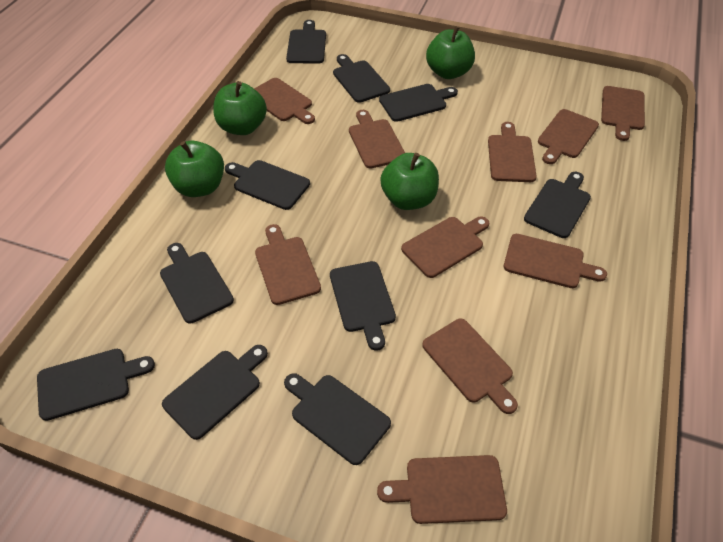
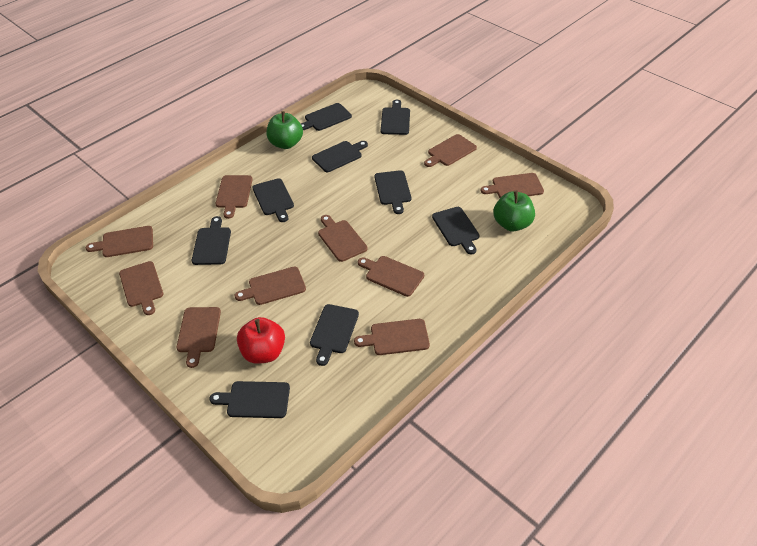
black cutting board: [37,349,155,421] [160,243,234,324] [162,345,268,440] [225,160,310,210] [284,373,391,465] [286,20,326,64] [330,261,396,351] [333,54,390,103] [379,84,458,122] [524,172,591,238] = 10 -> [192,216,231,265] [210,381,290,418] [252,178,294,222] [301,103,352,131] [310,304,359,366] [312,141,368,172] [375,170,411,214] [381,100,410,135] [432,207,479,254] = 9
green apple: [165,141,224,197] [213,81,267,135] [380,153,439,210] [426,26,475,79] = 4 -> [267,111,303,149] [493,191,535,232] = 2
red apple: none = 0 -> [237,317,285,364] = 1

